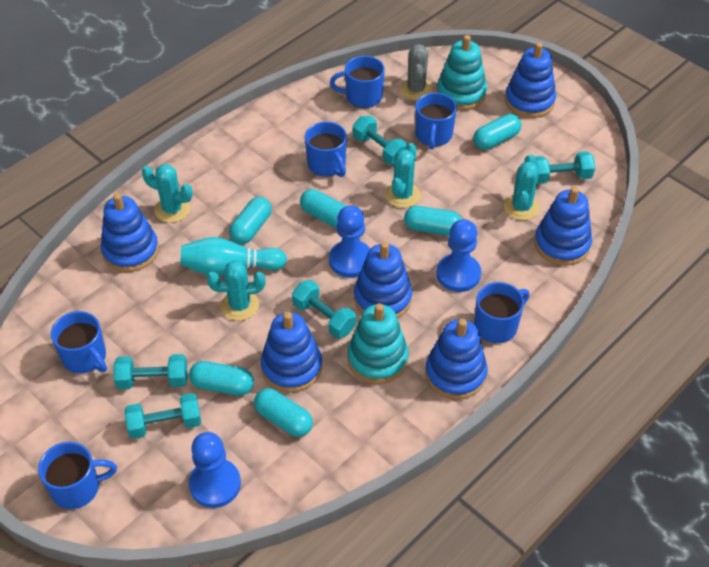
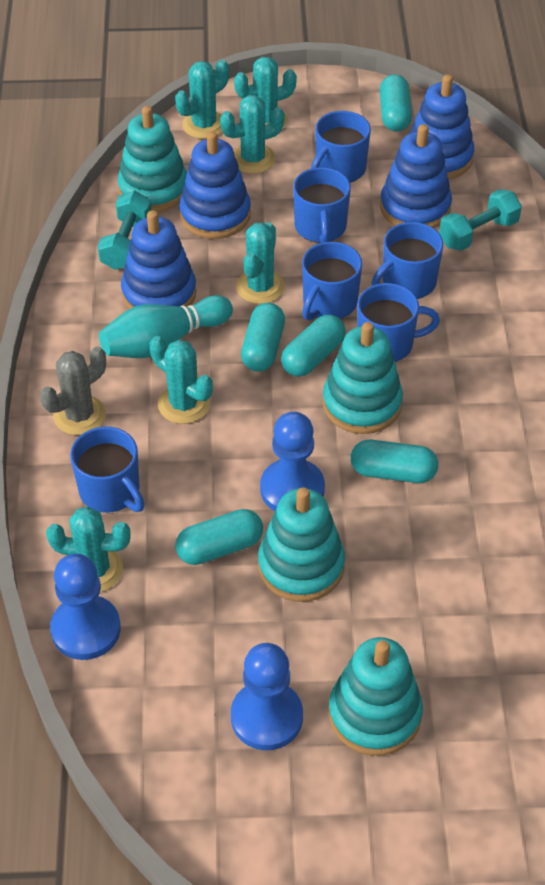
blue stacking toy: [101,193,159,272] [261,312,322,392] [354,242,412,318] [425,319,487,400] [505,42,556,118] [534,187,592,265] = 6 -> [121,210,197,309] [179,131,251,239] [380,124,452,228] [410,74,474,180] = 4
turquoise cactus: [142,164,193,223] [207,260,266,321] [385,143,421,208] [504,154,540,220] = 4 -> [46,507,131,592] [149,336,213,424] [175,60,229,139] [220,95,285,174] [234,57,297,129] [236,222,285,304] = 6
turquoise capsule: [189,361,254,396] [229,197,272,244] [254,388,313,437] [300,189,346,228] [404,206,462,236] [473,114,521,150] = 6 -> [175,509,263,565] [241,303,285,372] [281,314,346,377] [351,440,438,483] [380,74,412,132] = 5
turquoise dumbbell: [114,354,188,390] [125,393,201,439] [292,280,356,339] [353,116,407,165] [535,151,595,184] = 5 -> [98,191,151,270] [439,189,522,251] = 2
turquoise stacking toy: [348,303,409,384] [437,35,487,110] = 2 -> [118,106,187,212] [258,487,345,602] [323,322,403,434] [329,637,423,756] = 4

